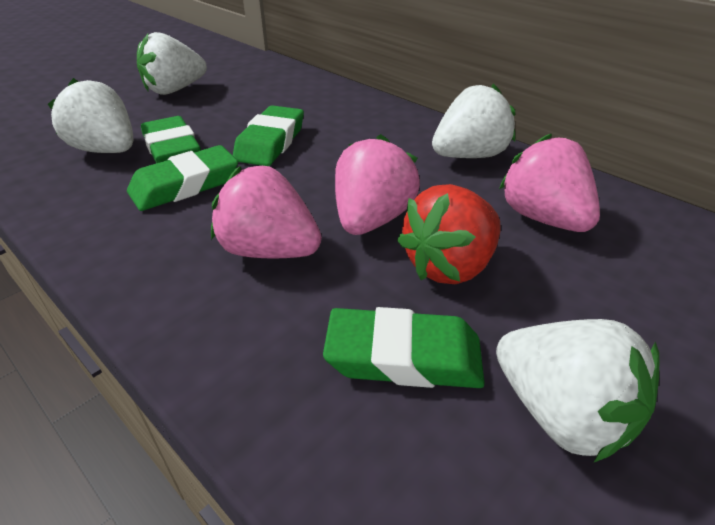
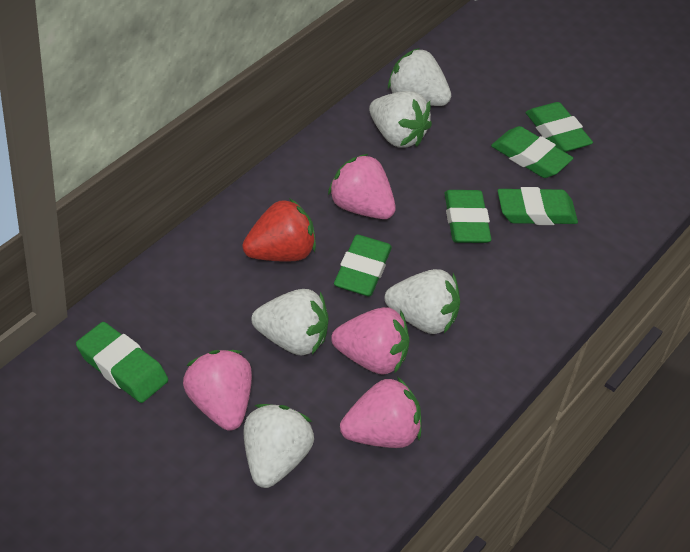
green eraser: [127,145,238,211] [141,116,201,163] [233,105,304,166] [323,307,485,388] = 4 -> [76,322,168,403] [334,235,392,297] [444,190,491,243] [491,126,573,178] [498,187,578,225] [525,102,593,152] = 6
pink strawberry: [211,166,322,259] [335,134,420,235] [499,133,600,232] = 3 -> [183,350,252,431] [328,154,396,219] [331,307,409,374] [340,377,422,448] = 4
white strawberry: [48,78,133,153] [137,32,207,95] [432,83,515,158] [496,319,659,462] = 4 -> [243,404,314,488] [251,289,329,355] [369,91,432,148] [385,269,460,334] [388,48,451,106] = 5

